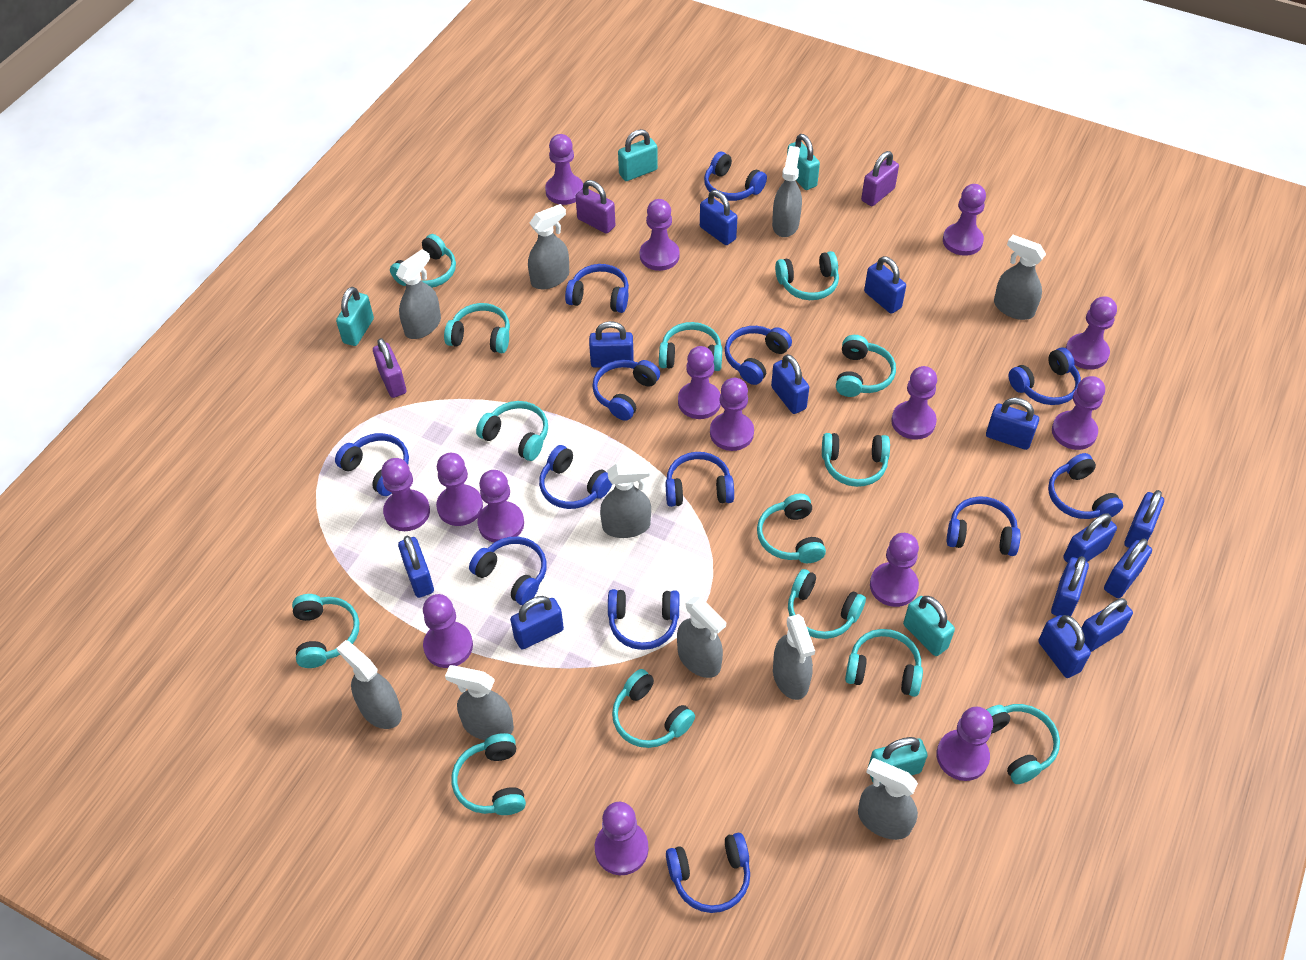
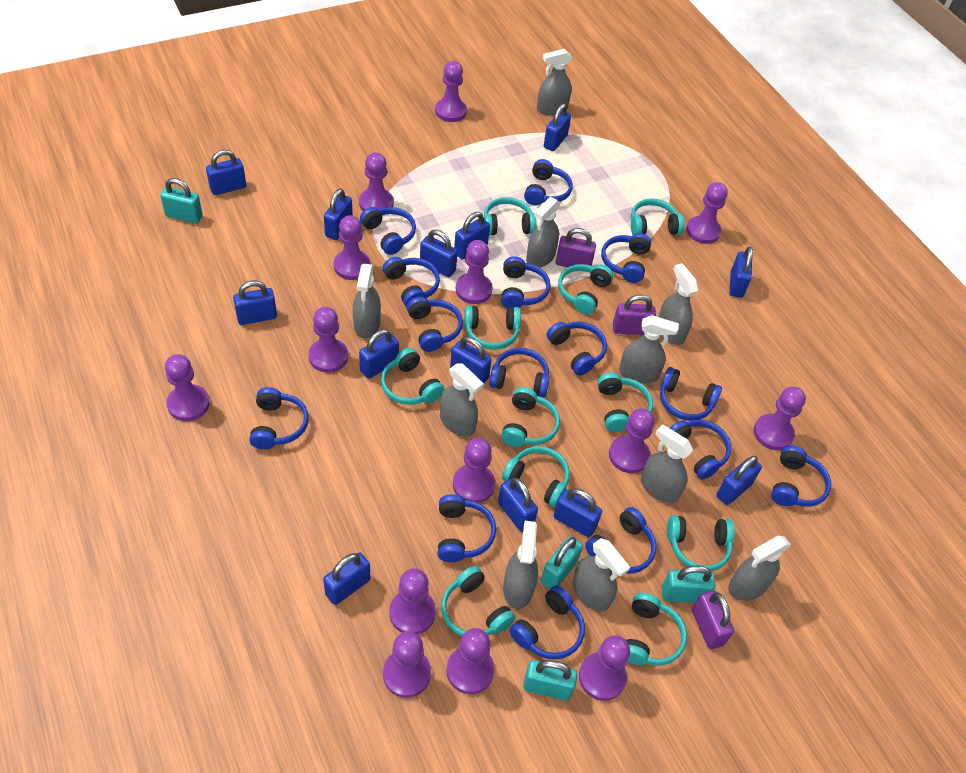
blue headphones: [335,433,409,496] [469,537,547,605] [539,445,612,509] [565,264,629,313] [592,360,660,421] [608,589,680,650] [666,452,734,507] [666,833,750,913] [704,152,767,201] [725,326,792,385] [947,496,1021,556] [1009,347,1081,405] [1048,453,1123,519] = 13 -> [249,387,309,450] [360,207,416,255] [383,257,440,307] [407,296,463,352] [438,494,496,562] [489,348,550,397] [501,256,551,308] [510,586,585,660] [524,159,573,206] [546,321,607,375] [585,507,657,574] [601,233,651,283] [660,367,722,421] [670,420,731,480] [771,445,831,507] = 15
purple pawn: [381,458,430,531] [423,594,473,668] [436,453,483,526] [477,470,524,543] [545,134,583,205] [595,802,648,875] [640,199,680,271] [678,346,721,419] [710,378,754,451] [870,533,919,607] [891,366,937,439] [937,707,993,781] [943,184,986,256] [1052,376,1105,450] [1066,296,1117,370] = 15 -> [165,354,210,421] [309,307,348,373] [334,215,370,280] [359,152,394,211] [383,631,431,698] [389,568,436,635] [435,61,467,122] [447,628,495,694] [453,437,495,503] [456,240,492,304] [579,635,630,701] [609,408,655,473] [686,182,728,244] [754,387,806,450] = 14
turquoise headphones: [292,594,359,668] [390,234,456,288] [444,303,510,353] [452,733,526,815] [476,401,548,461] [612,669,695,748] [659,322,722,371] [757,493,826,563] [775,251,839,300] [788,569,866,639] [822,433,890,487] [836,335,896,397] [845,629,923,697] [986,704,1060,784] = 14 -> [381,348,444,405] [441,566,515,636] [464,305,521,350] [484,197,537,235] [501,387,560,447] [502,446,570,507] [558,264,613,314] [597,373,653,432] [626,593,687,666] [631,198,685,235] [667,515,735,571] = 11
turquoise padlock: [336,287,374,346] [618,129,658,181] [787,134,820,190] [868,737,928,782] [903,596,955,656] = 5 -> [160,178,203,224] [523,660,578,700] [541,536,583,589] [662,566,715,603] = 4

